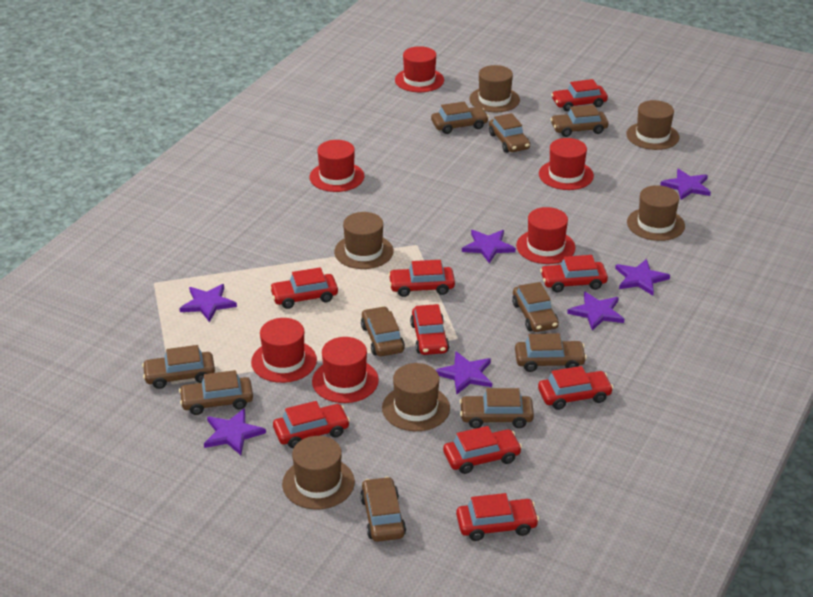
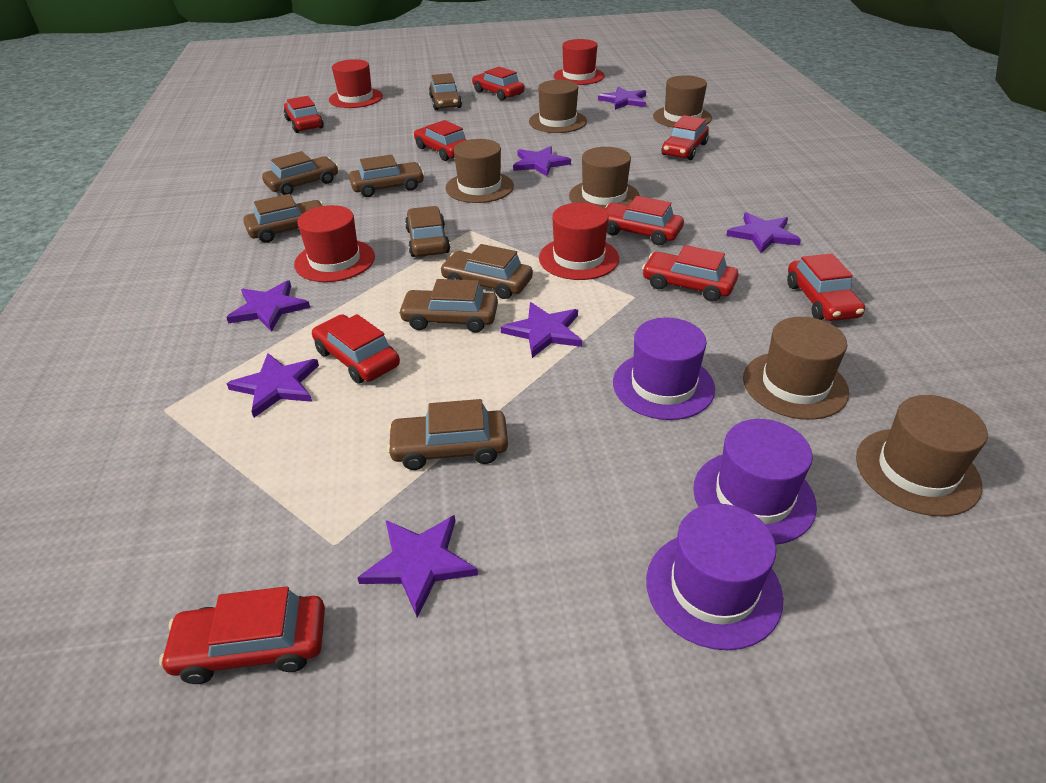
brown car: [142,345,215,389] [179,370,253,415] [360,477,406,542] [361,306,405,356] [431,102,489,134] [459,388,534,428] [489,113,530,153] [512,282,559,332] [515,333,587,372] [550,105,608,137] = 10 -> [243,194,323,243] [262,151,338,195] [349,154,424,197] [387,399,508,470] [398,279,498,333] [405,206,450,257] [429,73,462,110] [440,244,533,299] = 8
purple hat: none = 0 -> [613,318,715,420] [646,504,783,650] [693,419,817,545] = 3
red hat: [251,318,317,383] [310,140,364,192] [312,337,379,403] [395,46,444,92] [516,207,575,264] [539,138,594,190] = 6 -> [294,205,375,282] [329,59,383,108] [539,203,619,280] [554,39,605,85] = 4

